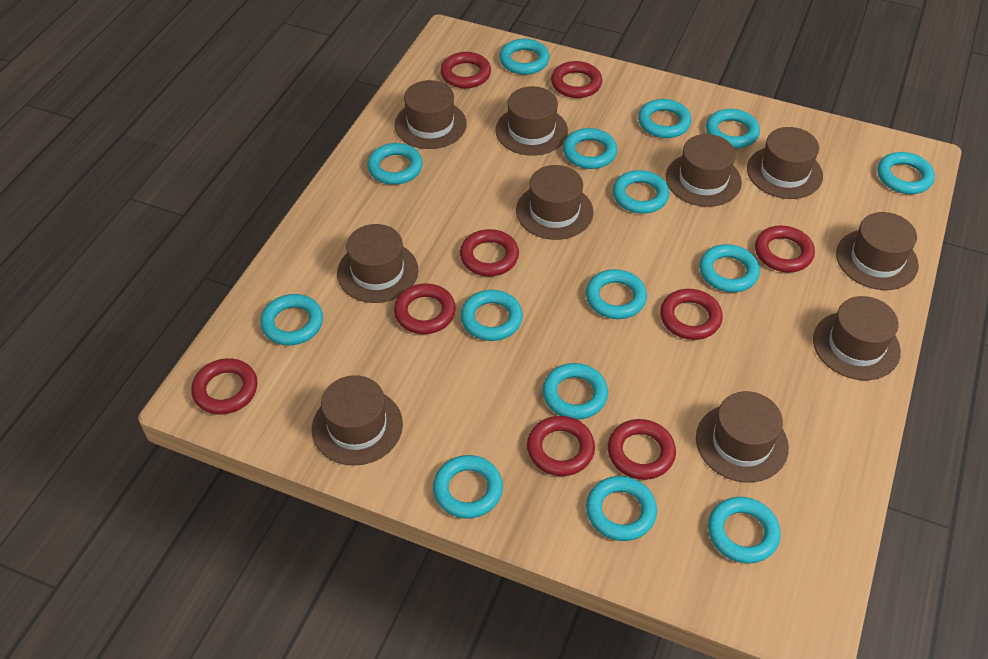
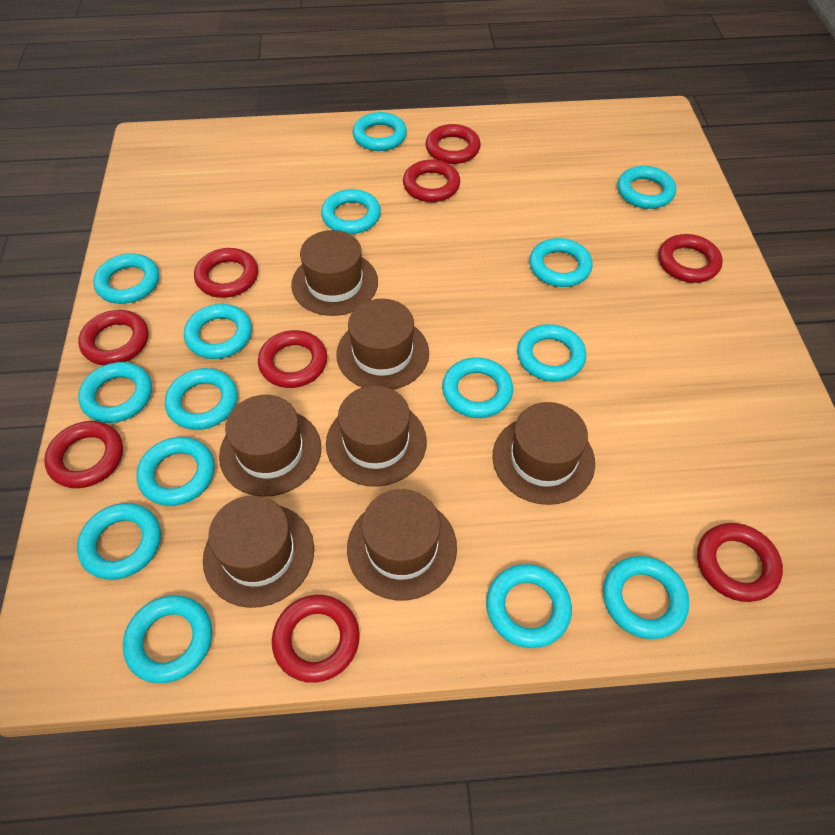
brown hat: [312,375,403,466] [337,224,418,303] [395,80,467,149] [495,86,568,156] [516,165,594,240] [666,134,742,207] [696,391,789,483] [747,127,823,199] [813,296,901,380] [836,212,919,290] = 10 -> [203,496,314,608] [219,395,321,497] [291,230,378,316] [326,386,427,487] [336,299,429,390] [347,489,457,600] [492,402,595,505] = 7

